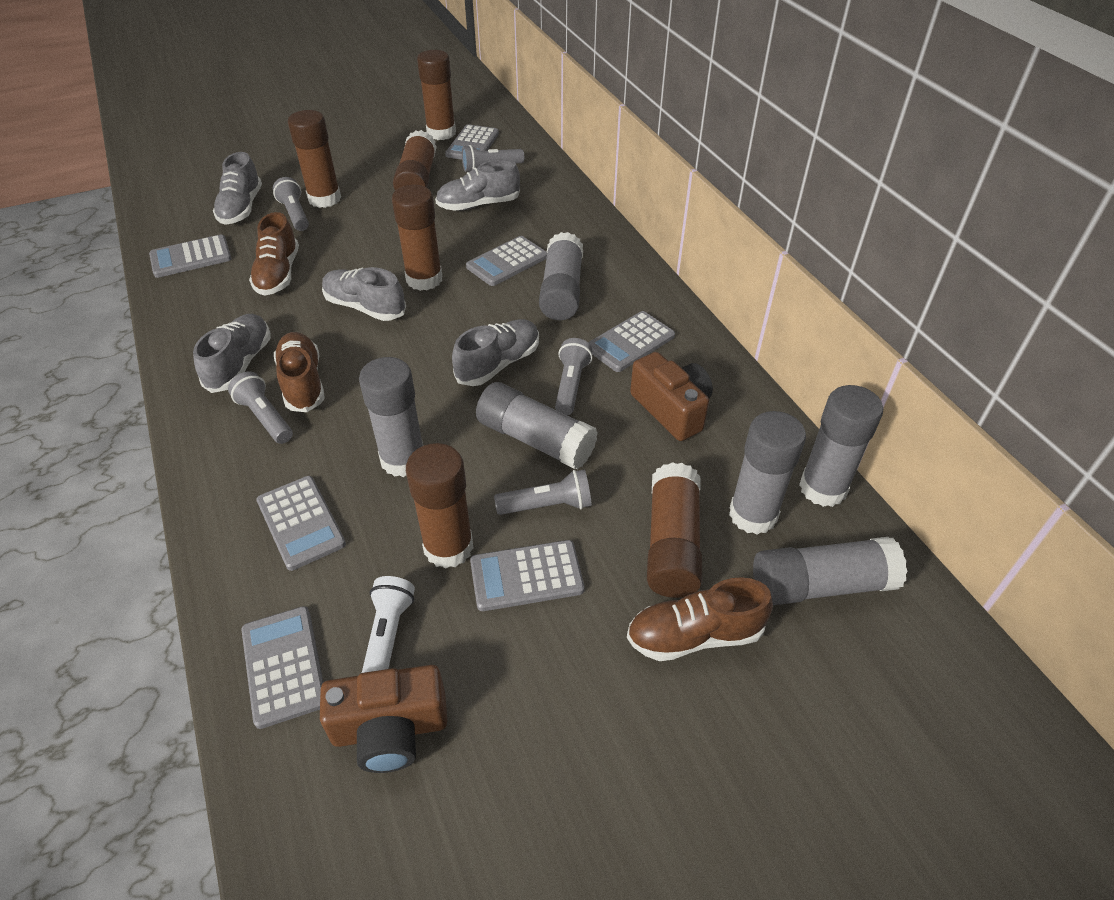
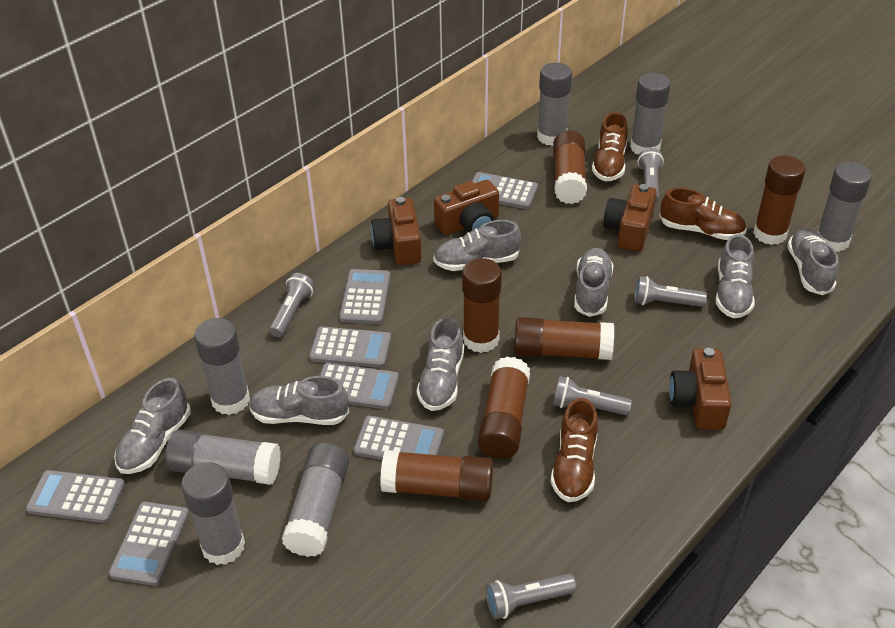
brown camera: [320,665,447,773] [630,352,713,441] = 2 -> [371,197,421,265] [434,180,499,235] [603,184,657,252] [669,348,732,430] = 4
grey glue stick: [359,357,423,477] [476,382,598,470] [539,232,583,320] [729,411,806,535] [753,537,907,605] [799,385,883,507] = 6 -> [165,429,281,485] [181,462,245,565] [194,318,250,415] [282,443,349,557] [537,63,572,146] [630,73,671,155] [817,162,872,252] = 7
grey shoe: [193,314,271,393] [213,152,262,225] [322,267,406,321] [435,159,520,211] [452,319,539,386] = 5 -> [114,378,191,474] [249,376,349,425] [417,317,464,411] [433,220,521,271] [574,248,614,317] [716,234,755,318] [787,228,838,295] = 7
white flashlight: [362,576,415,673] = 1 -> none = 0

